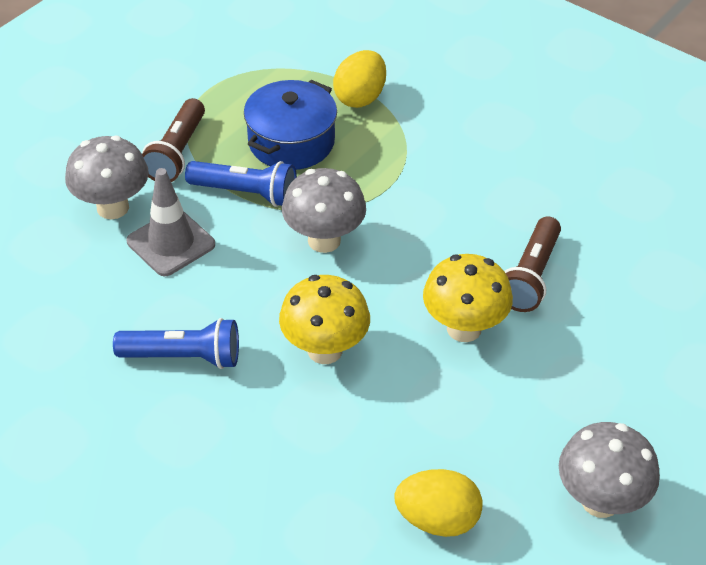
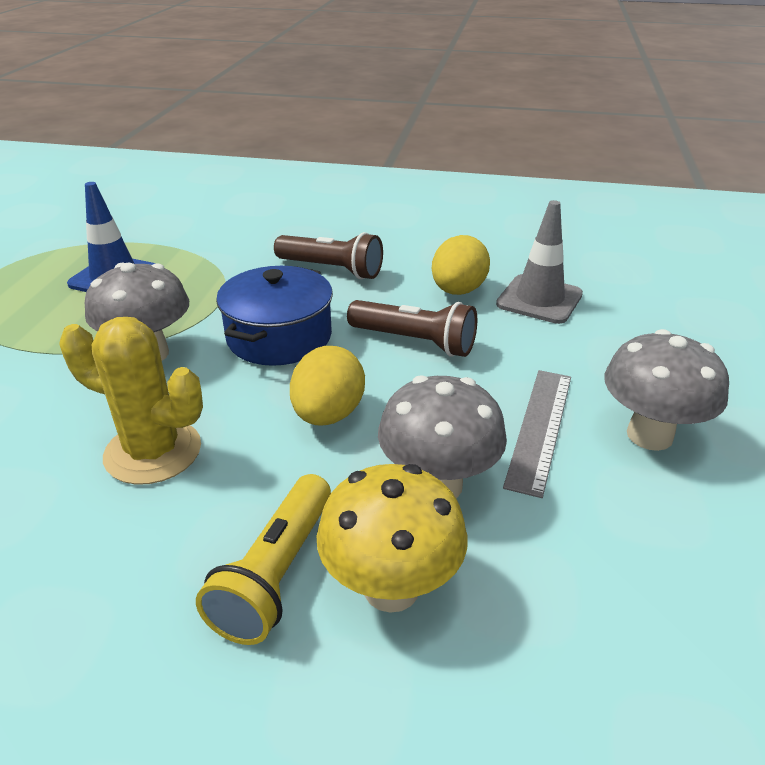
blue flashlight: [113,318,239,369] [185,161,297,207] = 2 -> none = 0
blue traffic cone: none = 0 -> [67,182,156,292] = 1
grey ruler: none = 0 -> [503,370,571,498] = 1
yellow cactus: none = 0 -> [59,317,203,485] = 1
yellow flashlight: none = 0 -> [196,474,331,645] = 1
yellow mushroom: [279,275,370,364] [423,254,513,342] = 2 -> [317,464,468,613] = 1

